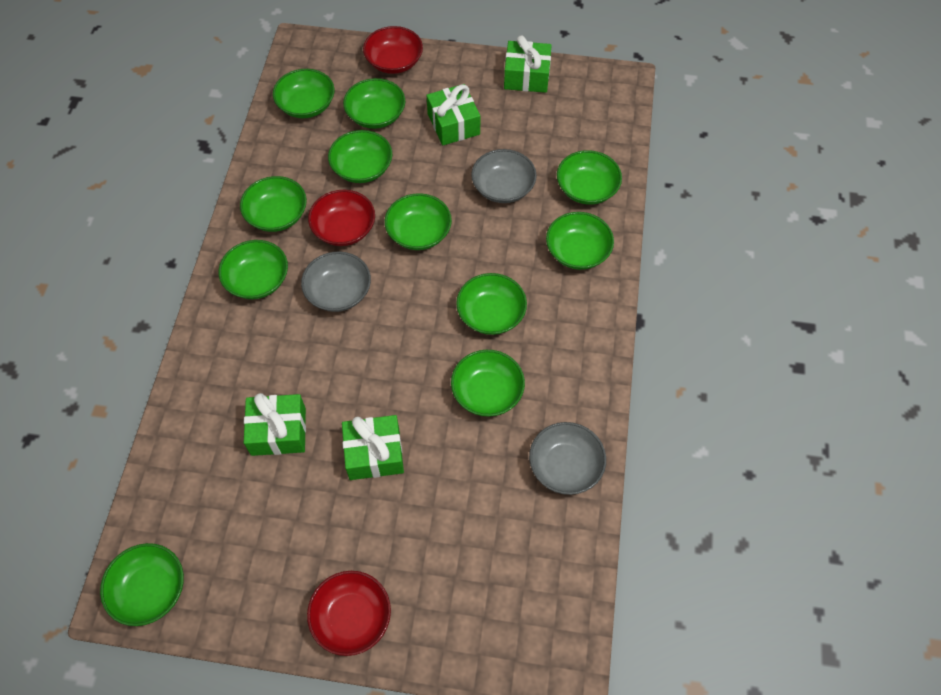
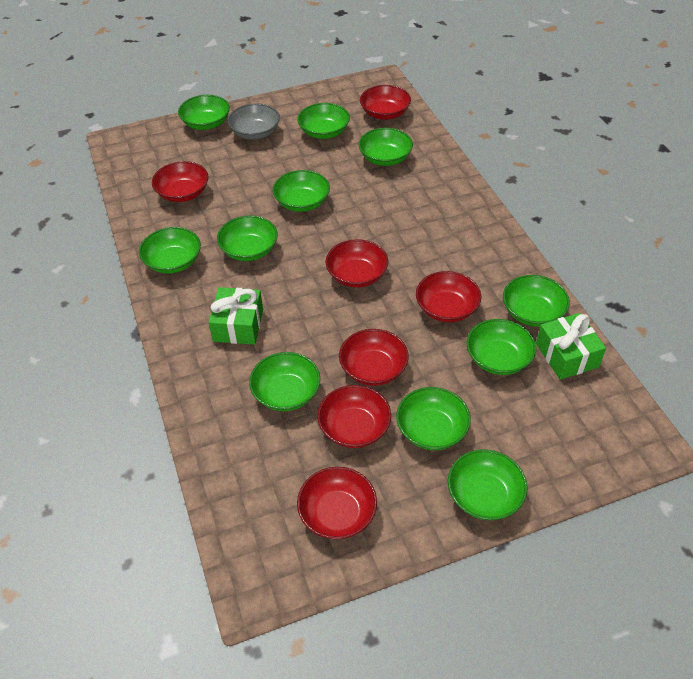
green gift: [244,393,306,456] [342,415,404,480] [427,84,480,145] [504,35,552,93] = 4 -> [208,287,263,345] [536,313,606,380] = 2
grey bowl: [301,251,371,312] [471,149,537,203] [529,422,606,495] = 3 -> [228,103,280,140] = 1
red bowl: [307,571,391,656] [308,190,375,246] [363,26,423,74] = 3 -> [152,161,209,202] [297,467,377,539] [317,385,391,448] [326,239,388,288] [339,329,409,386] [360,85,411,120] [416,271,481,322] = 7

